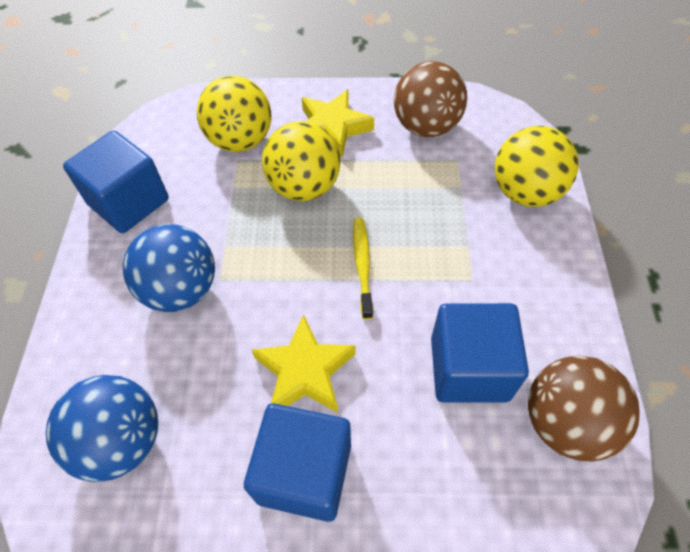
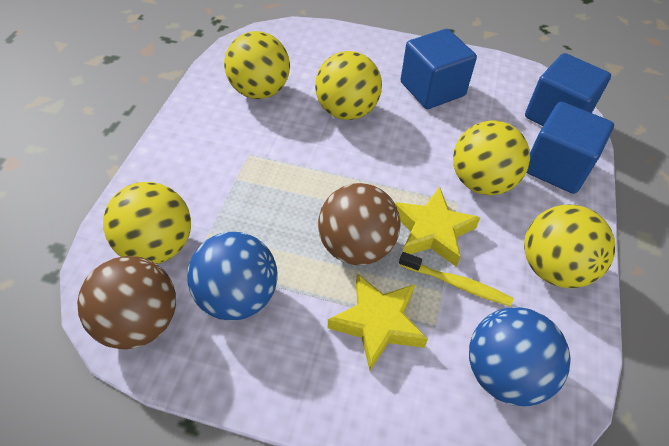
yellow ball: [197,76,271,152] [262,121,341,201] [495,126,579,207] = 3 -> [103,182,191,264] [224,31,290,99] [315,51,382,120] [453,120,530,195] [524,204,615,288] = 5

